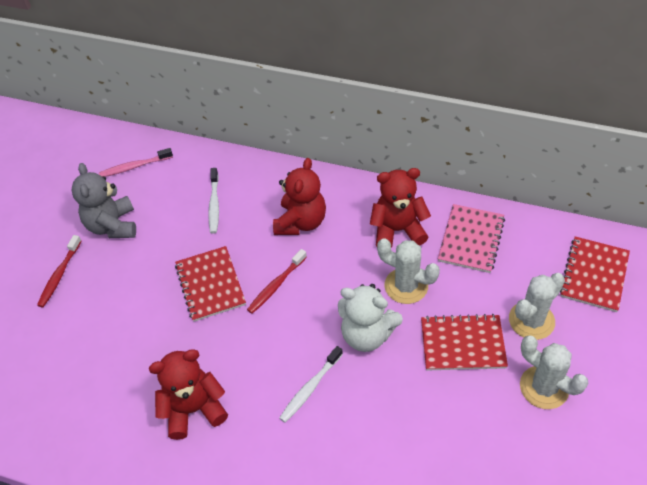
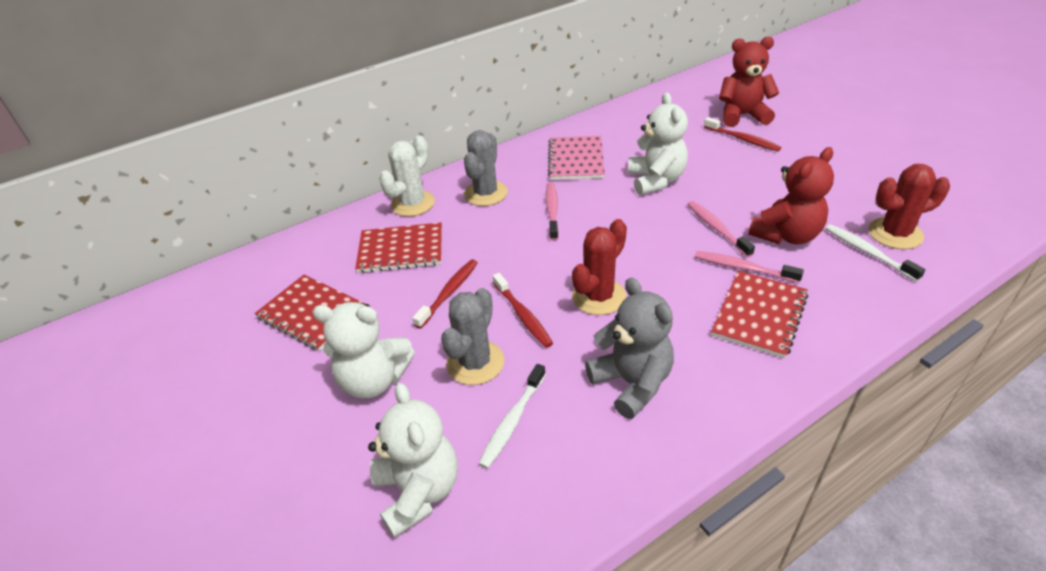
grey cactus: none = 0 -> [441,288,504,385] [464,130,508,206] = 2
pink toothbrush: [99,148,173,177] = 1 -> [546,182,559,241] [687,201,755,258] [695,251,804,283] = 3
red cactus: none = 0 -> [572,219,627,315] [868,164,950,249] = 2
red teddy bear: [149,349,228,440] [273,158,326,235] [370,168,431,248] = 3 -> [719,37,779,127] [748,147,834,244] = 2
red toothbrush: [37,235,82,307] [247,249,307,314] = 2 -> [412,259,478,329] [493,273,553,348] [704,117,781,152] = 3
white cactus: [377,238,440,304] [509,273,565,340] [520,335,588,409] = 3 -> [379,136,435,217] = 1
white teddy bear: [338,284,403,352] = 1 -> [312,302,415,398] [368,383,458,538] [628,92,688,195] = 3

